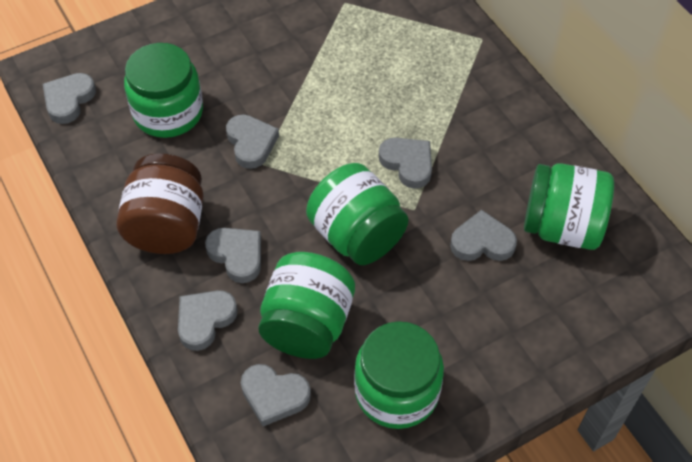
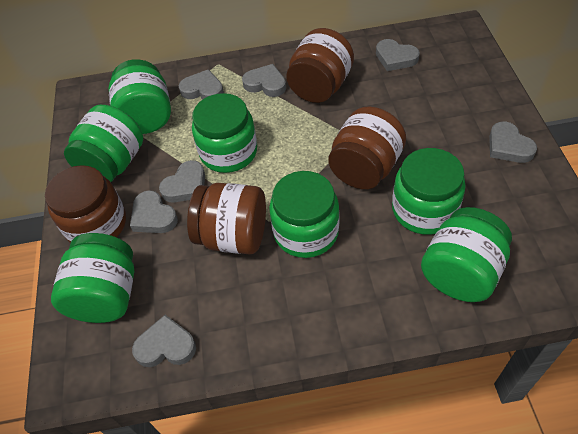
brown jar: [116,153,204,254] = 1 -> [45,165,126,243] [187,183,266,255] [286,28,354,103] [328,107,406,189] = 4
green jar: [124,43,203,138] [258,252,355,359] [306,163,409,265] [354,321,444,429] [524,163,614,250] = 5 -> [51,233,134,323] [64,105,143,182] [108,59,171,134] [192,93,257,173] [269,171,339,258] [392,148,466,235] [421,207,512,302] = 7

